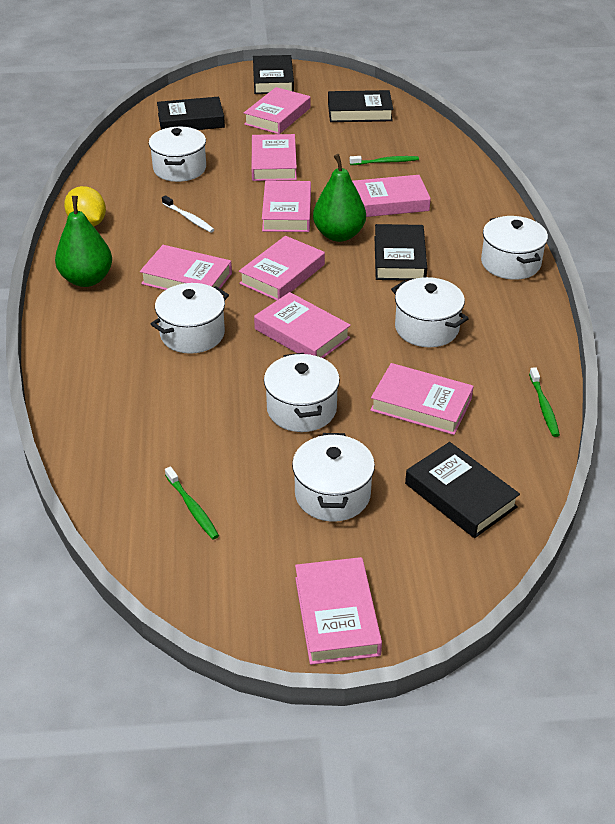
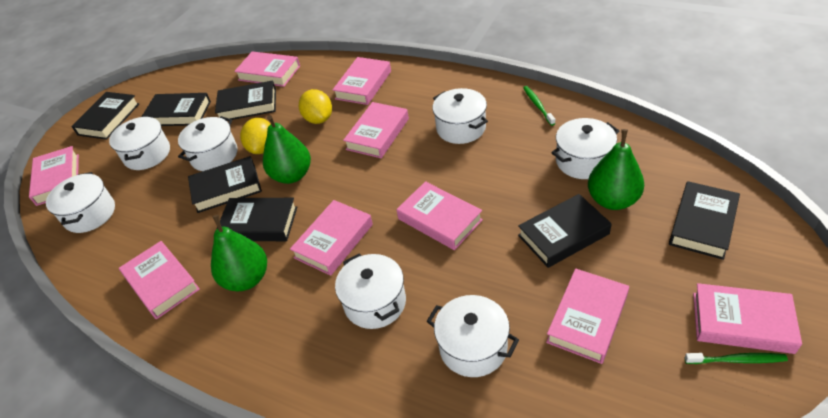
black book: [157,97,225,130] [253,55,294,94] [328,90,393,122] [375,224,427,281] [405,442,520,538] = 5 -> [71,92,139,140] [141,93,211,126] [188,156,262,213] [215,81,276,120] [216,198,297,241] [518,194,612,268] [669,181,740,260] = 7
green pear: [55,196,112,287] [313,154,366,242] = 2 -> [211,215,267,291] [263,115,311,184] [588,129,644,210] = 3
green toothbrush: [165,466,219,539] [350,156,419,165] [529,367,560,437] = 3 -> [523,86,555,126] [684,353,788,364] = 2
white pot: [149,127,206,182] [151,283,229,354] [264,353,340,432] [292,433,375,522] [391,277,469,347] [481,216,548,280] = 6 -> [46,172,115,233] [109,116,170,170] [178,116,237,171] [335,253,406,329] [427,295,519,377] [432,88,488,144] [551,118,619,179] = 7
white toothbrush: [162,195,214,233] = 1 -> none = 0
yellow lemon: [64,186,106,227] = 1 -> [240,118,271,154] [299,89,332,124] = 2

